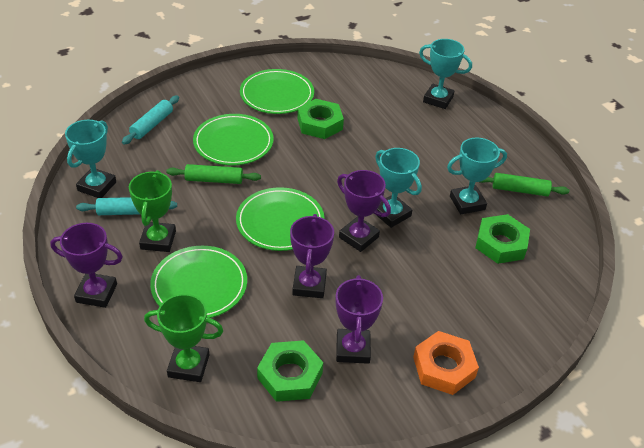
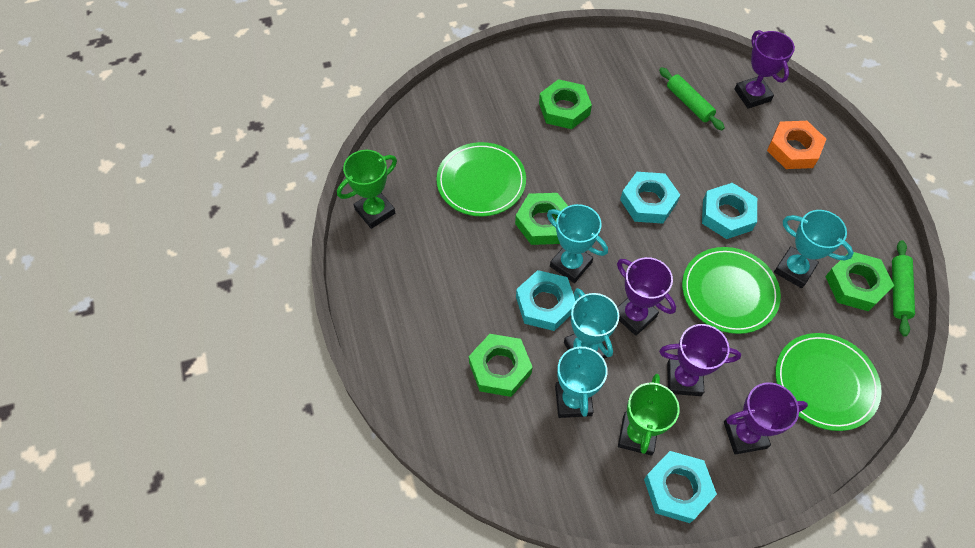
green nut: [257,340,323,402] [297,99,344,139] [475,214,530,264] = 3 -> [469,334,533,397] [515,193,568,245] [539,79,592,129] [825,252,894,311] = 4
green plate: [150,246,247,318] [193,114,274,166] [236,187,325,251] [240,69,314,114] = 4 -> [436,142,526,217] [682,247,781,334] [775,333,882,431] = 3
turquoise nut: none = 0 -> [516,270,575,331] [620,172,680,224] [644,451,717,523] [702,183,757,239] = 4
turquoise rolling pin: [76,197,177,215] [122,95,179,145] = 2 -> none = 0

